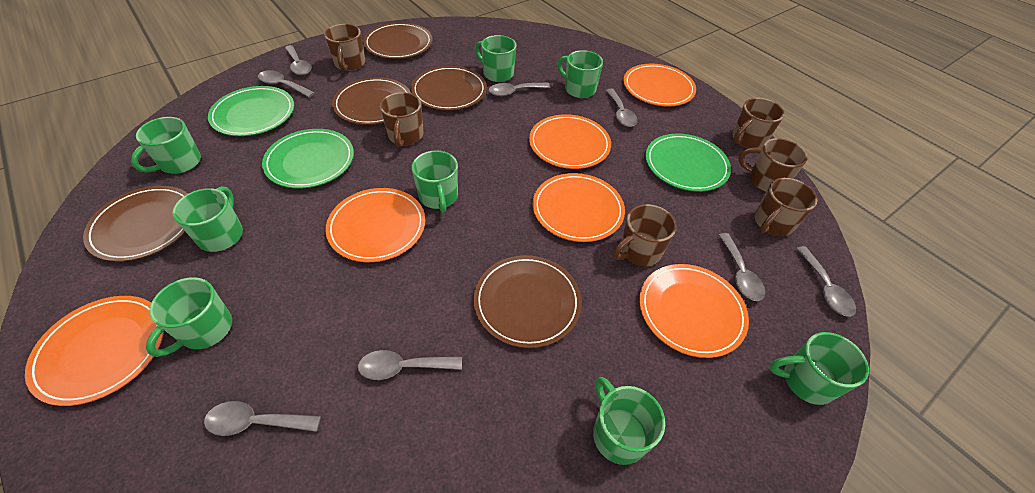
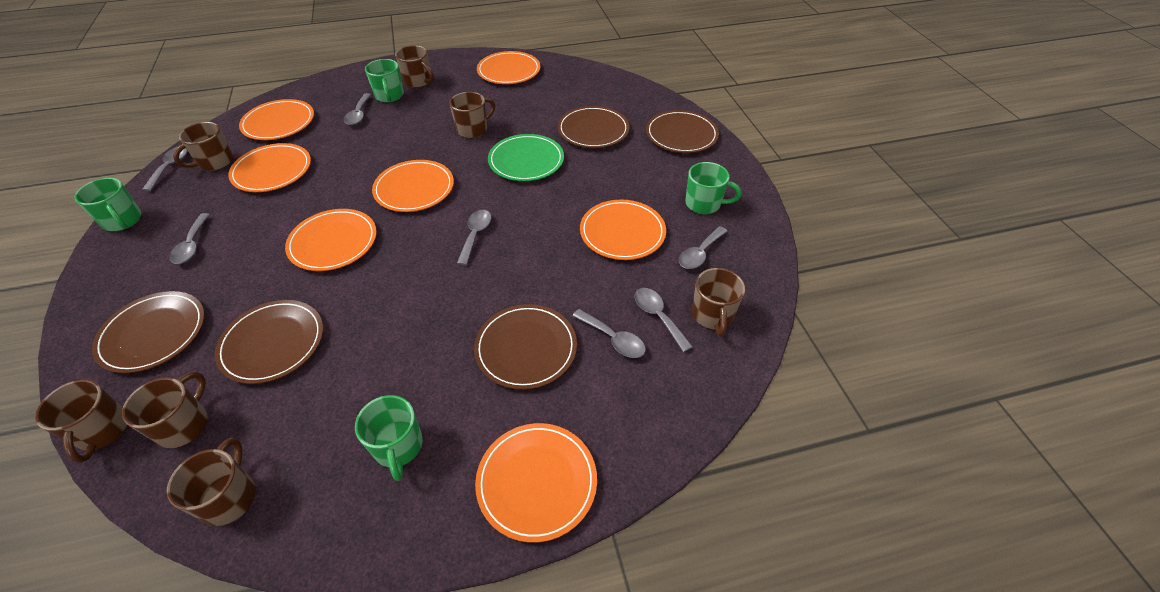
brown mug: [324,24,365,71] [380,92,423,148] [613,204,676,266] [732,98,784,148] [738,138,808,192] [754,178,818,236] = 6 -> [35,380,127,463] [122,371,207,448] [167,438,256,526] [173,122,233,171] [395,46,434,88] [450,92,495,138] [692,268,745,337] = 7
green mug: [131,117,201,174] [146,277,232,357] [172,187,243,252] [412,150,458,213] [475,35,517,82] [557,50,603,98] [593,377,665,465] [770,332,869,405] = 8 -> [74,178,141,231] [355,395,423,481] [365,59,404,102] [685,162,742,214] = 4
green plate: [208,86,294,136] [262,129,354,189] [646,133,731,192] = 3 -> [488,134,564,181] = 1
grey spoon: [204,401,321,436] [258,70,315,98] [285,45,311,75] [358,350,462,380] [489,83,551,96] [606,89,638,127] [719,233,765,301] [796,246,856,317] = 8 -> [142,147,187,191] [169,213,210,264] [344,93,371,125] [457,210,491,265] [572,309,646,358] [634,288,693,352] [679,226,727,269] = 7
orange plate: [25,296,164,406] [325,188,425,262] [529,114,611,169] [533,173,625,242] [623,64,696,107] [639,264,749,358] = 6 -> [228,143,311,192] [239,99,314,140] [285,209,377,271] [372,160,454,212] [475,423,597,543] [477,51,541,84] [580,200,666,260] = 7

